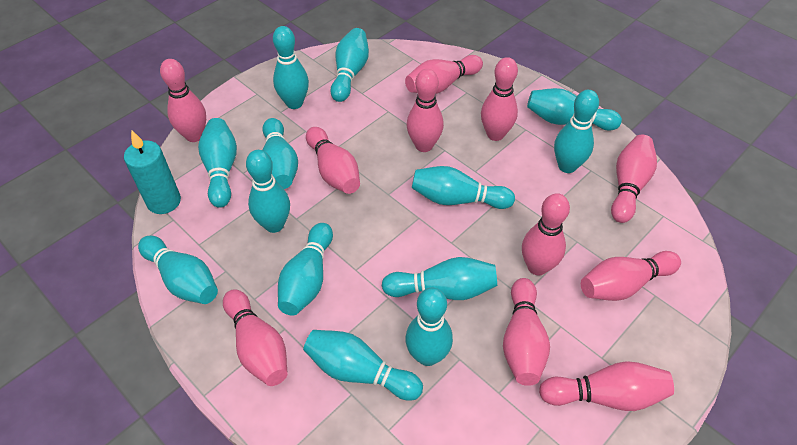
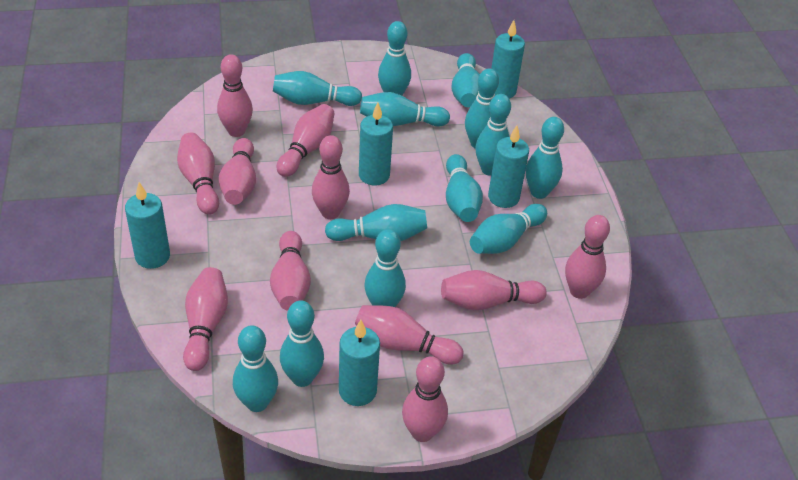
turquoise candle: [124,130,181,214] = 1 -> [125,182,170,269] [339,320,380,406] [359,103,393,185] [488,126,529,208] [491,20,525,99] = 5

